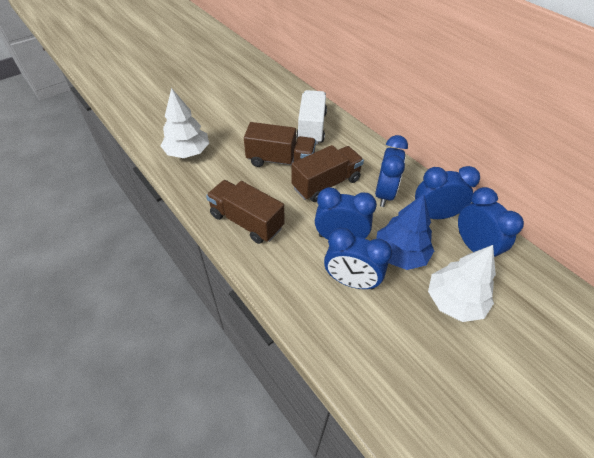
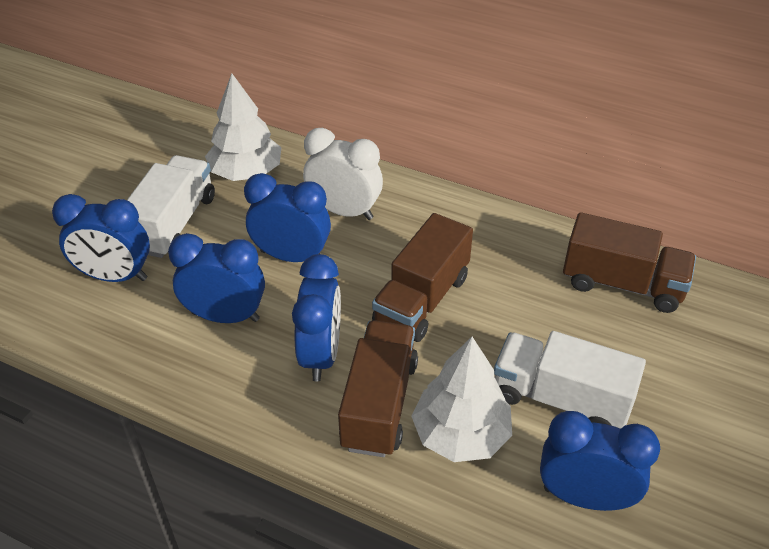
blue tree: [376,194,434,270] = 1 -> none = 0
white clock: none = 0 -> [303,128,383,220] = 1
white truck: [296,90,327,144] = 1 -> [127,155,215,258] [494,331,646,429] = 2

